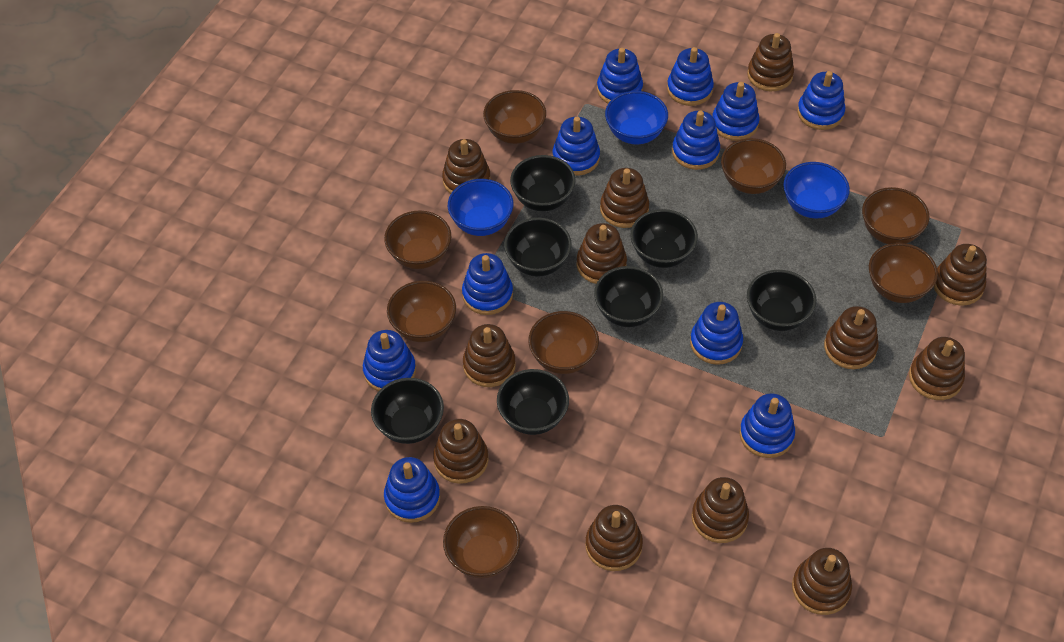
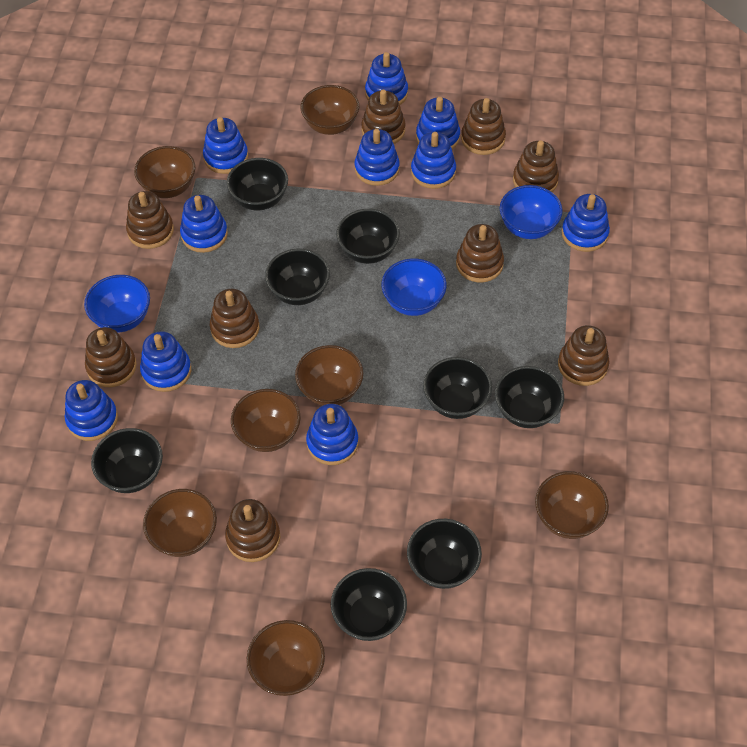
black bowl: [371,378,444,444] [497,369,569,435] [504,217,572,277] [510,155,576,211] [594,266,663,327] [630,209,698,268] [747,270,816,331] = 7 -> [91,428,163,493] [227,158,288,210] [265,249,330,305] [331,568,407,641] [336,209,400,264] [407,519,482,589] [423,357,492,419] [495,366,564,428] = 8
blue stacking toy: [363,330,416,391] [384,457,440,523] [462,253,513,315] [553,117,600,176] [597,48,643,103] [667,47,714,106] [672,111,720,170] [690,302,743,365] [713,82,759,141] [740,393,795,458] [797,71,845,130] = 11 -> [65,380,118,441] [140,331,191,392] [180,195,228,253] [203,117,248,174] [306,404,358,465] [355,129,400,186] [365,52,408,105] [411,132,456,189] [416,97,460,149] [562,194,610,252] = 10
brown bowl: [384,211,451,269] [387,281,456,342] [443,506,520,578] [483,90,546,144] [529,311,599,374] [721,138,786,194] [862,187,930,244] [869,243,938,303] = 8 -> [134,146,195,198] [143,489,217,557] [231,389,301,452] [247,620,325,696] [295,345,363,406] [301,85,359,135] [535,471,609,539] = 7
brown stacking toy: [433,419,489,484] [442,139,491,194] [463,324,516,387] [577,223,627,284] [585,505,643,571] [600,168,649,228] [692,477,749,543] [747,33,794,91] [792,548,852,615] [824,306,879,369] [909,337,965,400] [934,244,987,306] = 12 -> [85,327,137,387] [126,191,174,249] [210,289,259,348] [225,499,281,562] [361,90,405,144] [456,224,504,283] [461,98,506,155] [513,140,559,192] [558,325,609,386] = 9

